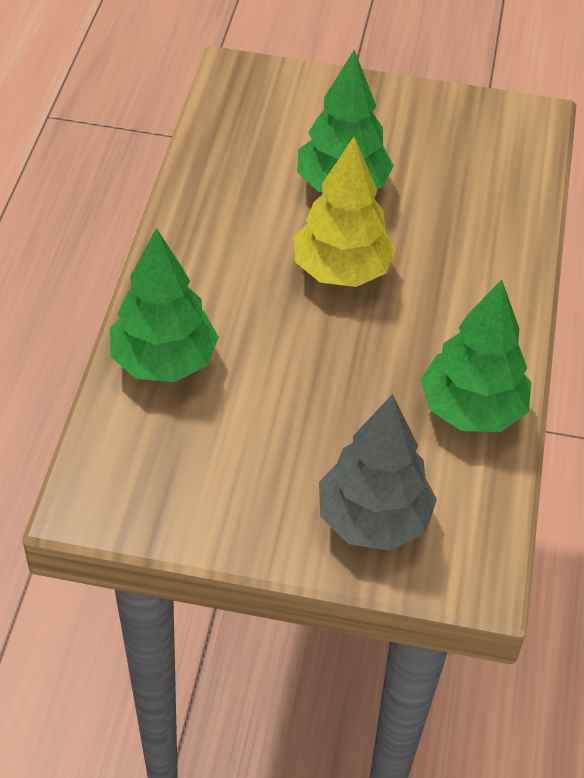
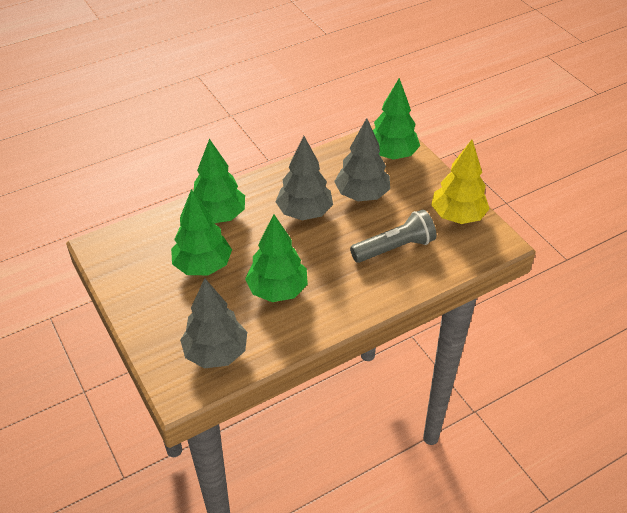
green tree: [110,228,219,382] [297,50,394,192] [420,280,531,432] = 3 -> [171,189,232,275] [193,139,245,223] [245,214,308,302] [373,78,420,160] = 4
grey flashlight: none = 0 -> [350,209,436,263] = 1
grey tree: [319,394,437,551] = 1 -> [180,278,247,368] [276,136,333,220] [334,118,390,201] = 3

